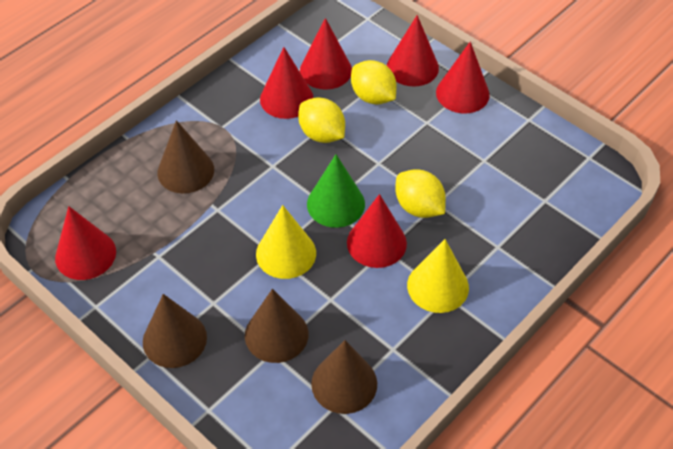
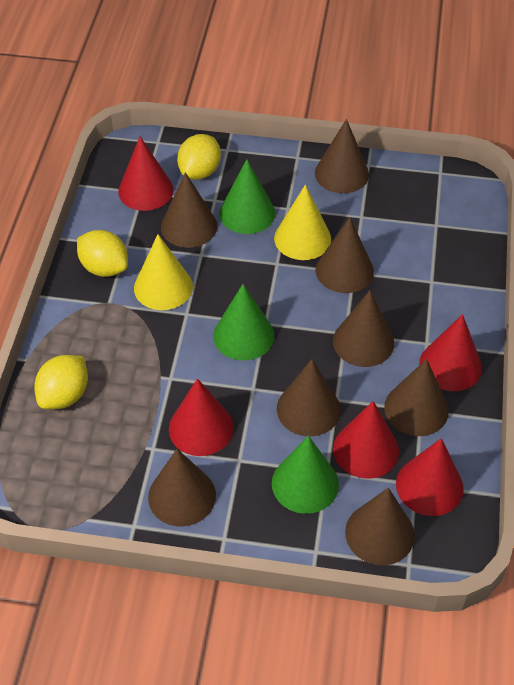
brown cone: [143,294,207,368] [157,120,214,193] [245,289,309,363] [311,340,377,414] = 4 -> [148,449,216,526] [161,172,217,248] [277,359,341,436] [315,119,369,193] [316,217,374,293] [333,290,394,367] [345,488,415,565] [384,359,449,436] = 8
green cone: [307,154,365,228] = 1 -> [213,284,274,361] [219,159,275,234] [272,436,339,514] = 3
red cone: [55,206,116,280] [260,47,314,119] [300,18,352,90] [347,194,407,268] [387,15,439,86] [436,42,490,113] = 6 -> [118,137,174,211] [169,378,234,456] [333,401,399,479] [396,438,464,516] [419,314,482,391] = 5

